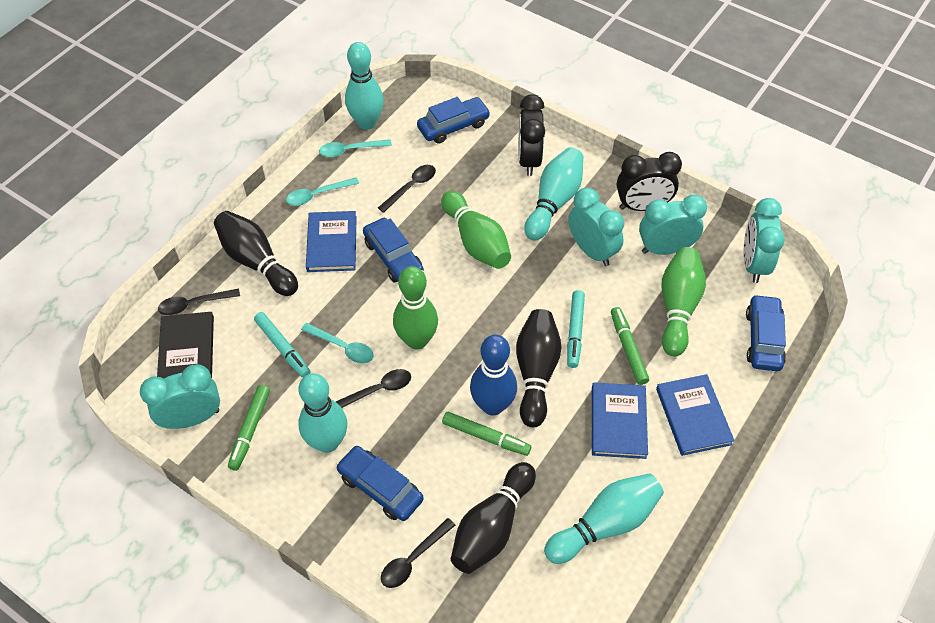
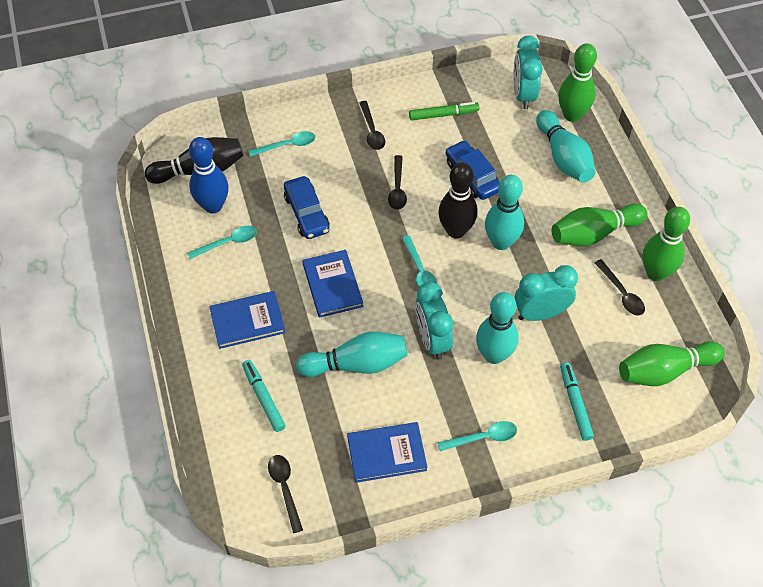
black book: [157,312,214,379] = 1 -> none = 0
black bowling pin: [214,211,298,296] [451,462,536,574] [516,309,562,427] = 3 -> [145,137,244,184] [438,163,478,238] = 2
black clock: [518,94,545,176] [617,152,682,211] = 2 -> none = 0
blue car: [336,446,424,521] [363,218,424,283] [417,97,490,144] [746,294,786,371] = 4 -> [284,176,330,239] [446,140,500,200] = 2
green bowling pin: [393,266,438,350] [441,191,511,269] [661,247,706,356] = 3 -> [552,204,647,246] [559,43,597,122] [619,341,725,386] [643,207,690,281] = 4
green marker: [228,385,270,471] [442,412,531,456] [611,307,649,385] = 3 -> [409,102,479,121] = 1
turquoise clock: [140,364,220,429] [568,188,624,266] [639,194,707,255] [743,198,785,283] = 4 -> [415,282,453,360] [514,36,543,109] [515,265,578,321] = 3
turquoise spoon: [286,178,359,206] [301,323,374,364] [319,139,392,157] = 3 -> [187,226,257,259] [249,131,315,157] [402,235,437,287] [438,421,517,451] = 4

